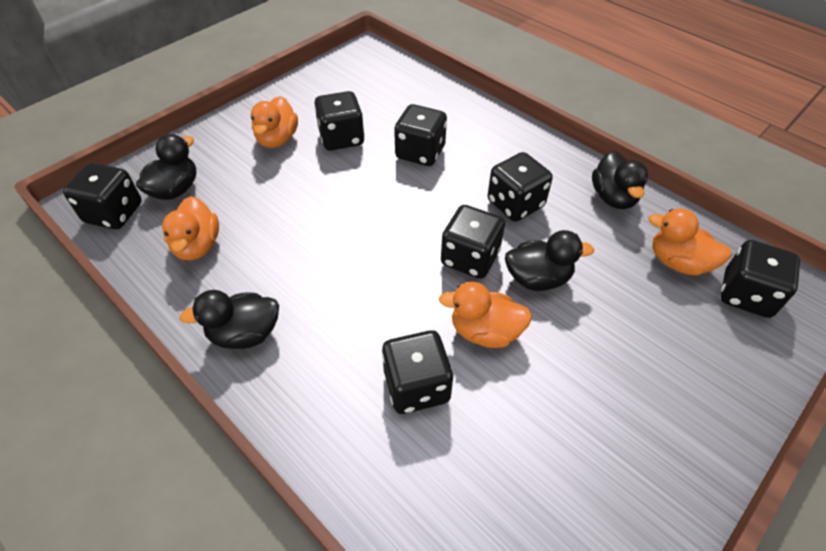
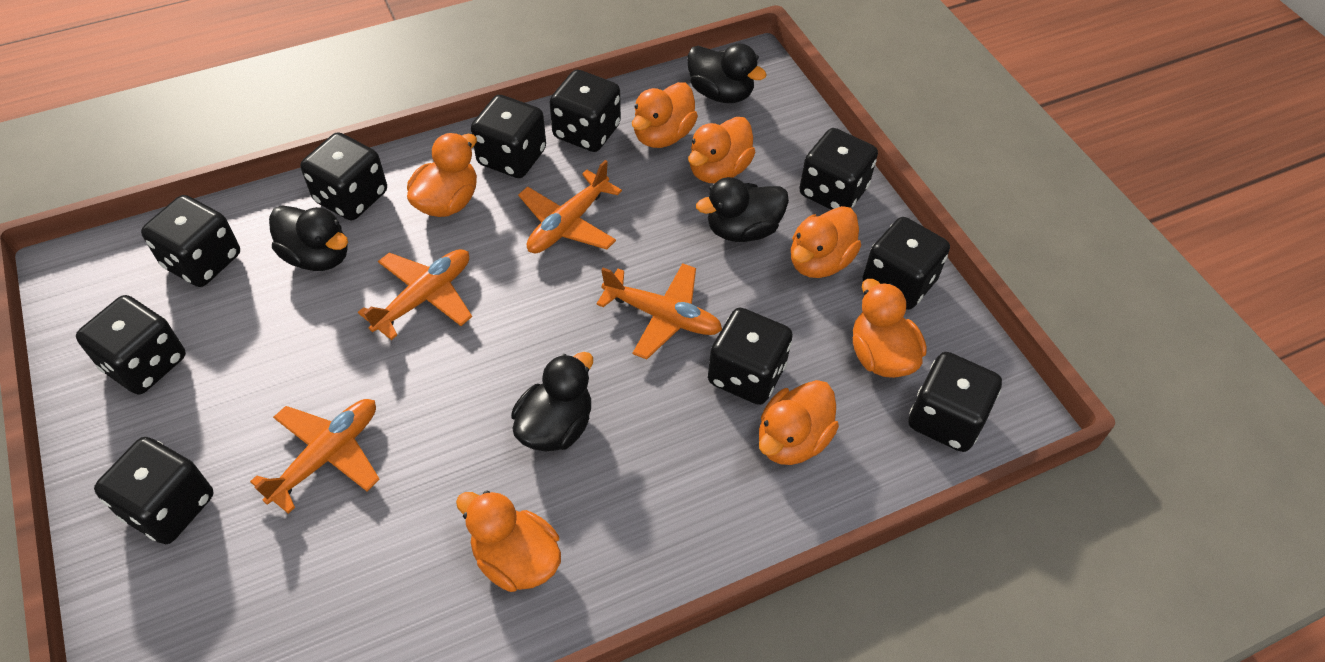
black dice: [63,163,142,229] [314,91,365,151] [382,330,453,414] [394,104,447,166] [441,205,505,279] [487,152,553,222] [720,240,800,318] = 7 -> [76,295,186,394] [94,437,214,544] [141,195,240,287] [300,132,387,220] [471,95,546,178] [550,70,621,152] [708,308,793,405] [799,128,878,210] [863,217,950,310] [908,352,1002,452] = 10
orange duck: [162,196,219,260] [251,96,298,148] [439,282,532,348] [649,209,732,275] = 4 -> [407,133,477,217] [456,490,561,592] [632,82,698,148] [688,117,756,183] [759,380,839,465] [791,206,861,278] [853,279,927,378] = 7
orange plane: none = 0 -> [250,399,380,514] [358,249,472,340] [518,160,622,253] [596,263,722,359] = 4

